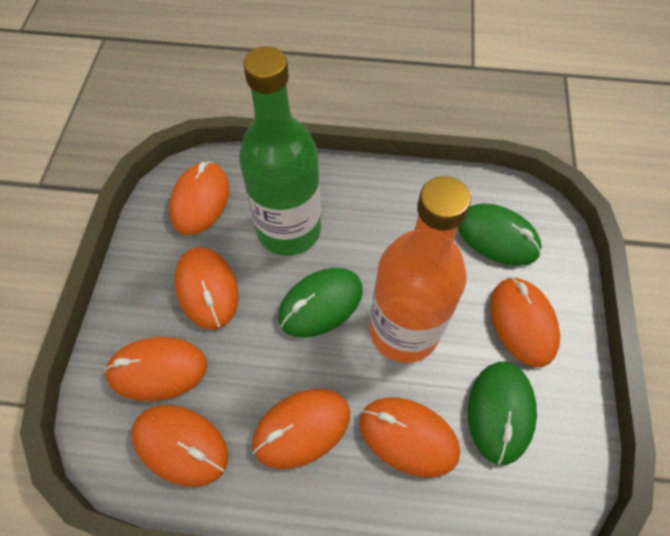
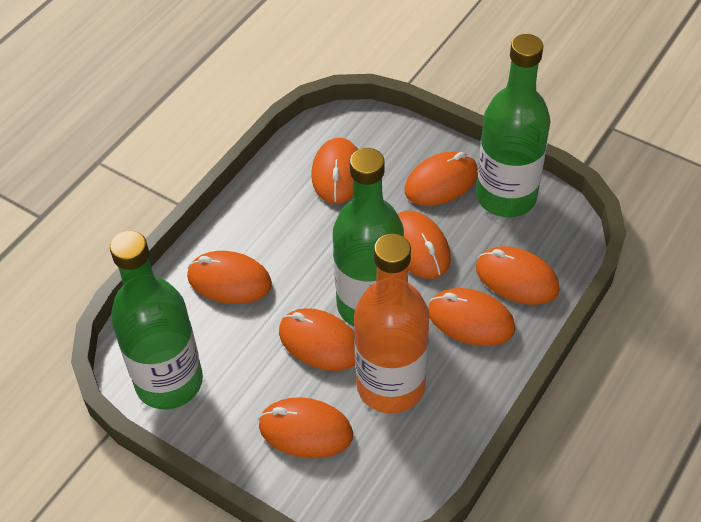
green bottle: [239,46,321,256] = 1 -> [110,231,203,409] [333,148,404,326] [476,34,550,217] = 3
green mouse: [278,268,363,338] [458,203,542,266] [468,362,537,465] = 3 -> none = 0
orange mouse: [104,337,207,401] [131,405,228,487] [169,161,229,235] [174,247,238,330] [252,389,350,469] [359,397,460,477] [490,277,560,367] = 7 -> [187,251,272,304] [259,397,353,458] [279,308,355,371] [312,137,358,204] [398,211,451,279] [404,151,478,206] [428,288,515,346] [476,246,560,305] = 8

